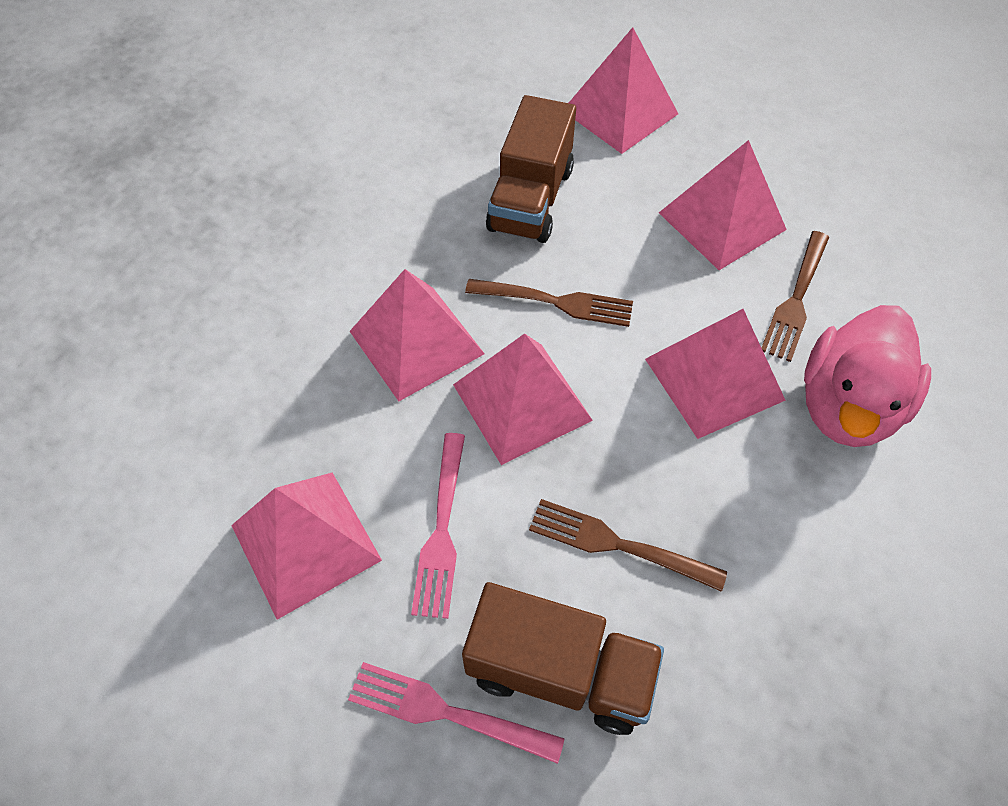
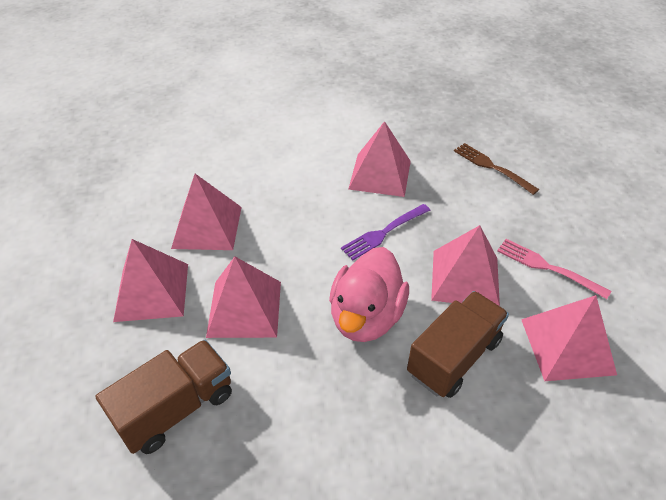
brown fork: [465,279,633,327] [529,499,727,592] [761,231,829,362] = 3 -> [454,143,539,195] = 1
pink fork: [348,662,565,764] [411,433,465,619] = 2 -> [497,239,611,299] = 1
purple fork: none = 0 -> [341,204,430,260] = 1

